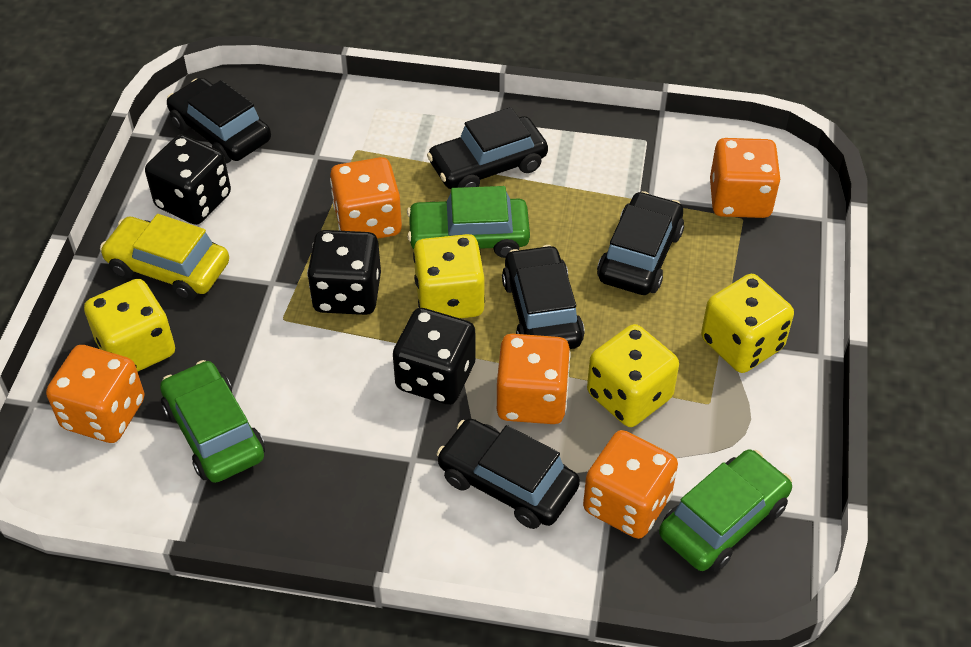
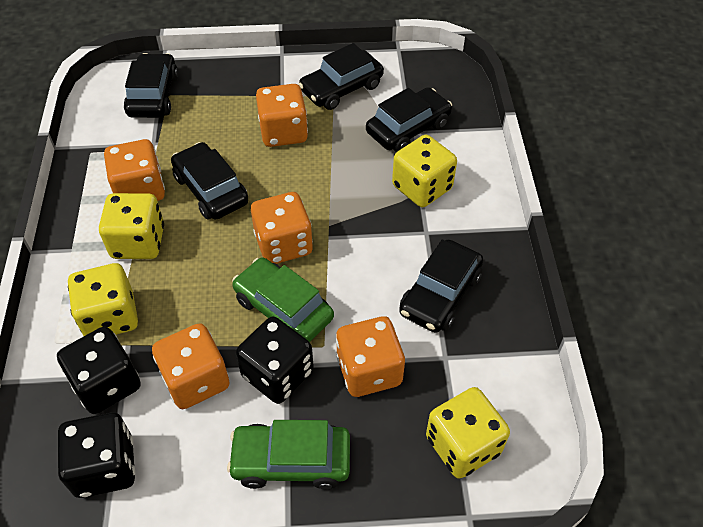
green car: [160,360,265,483] [407,186,530,258] [659,449,792,572] = 3 -> [227,420,350,490] [232,257,334,342] = 2
yellow car: [100,214,229,300] = 1 -> none = 0

